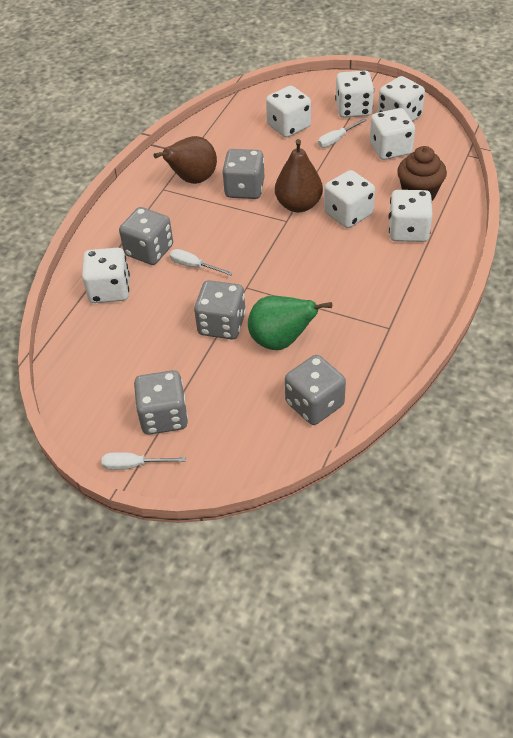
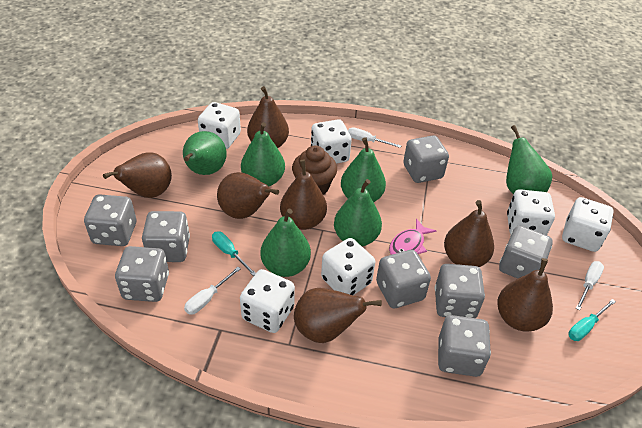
brown pear: [153,136,217,184] [275,139,323,212] = 2 -> [103,152,172,198] [217,172,279,219] [247,86,289,148] [280,160,327,230] [294,288,382,343] [444,200,494,267] [497,258,553,332] = 7
green pear: [248,296,332,350] = 1 -> [183,131,227,175] [241,122,285,186] [260,209,311,277] [334,179,382,246] [341,137,386,202] [506,125,552,194] = 6
grey dice: [119,207,173,265] [134,370,188,435] [194,280,246,339] [222,149,264,199] [285,355,346,425] = 5 -> [84,194,136,246] [115,246,169,302] [142,211,190,262] [376,250,431,308] [403,136,449,183] [435,264,485,318] [438,315,491,377] [499,226,553,279] = 8
pink fish: none = 0 -> [389,219,436,255] = 1
turquoise screwdriver: none = 0 -> [212,232,256,276] [568,299,616,341] = 2
white dice: [82,248,130,303] [266,86,311,138] [324,170,375,228] [335,70,374,118] [370,108,415,160] [378,76,425,122] [389,190,433,242] = 7 -> [198,102,241,149] [240,269,295,333] [311,119,352,164] [321,238,375,295] [507,189,555,235] [562,197,614,252] = 6

